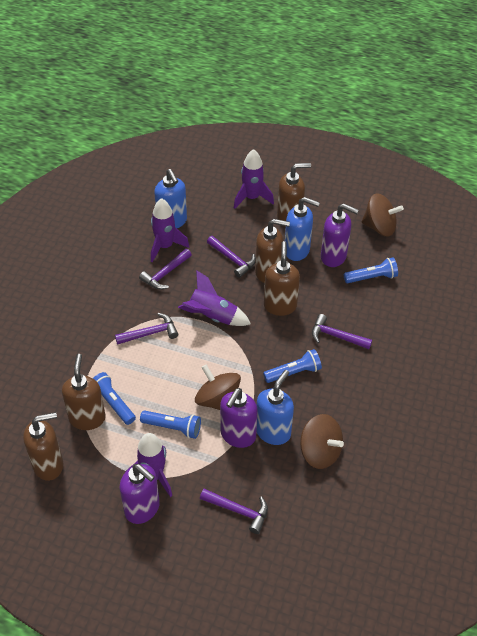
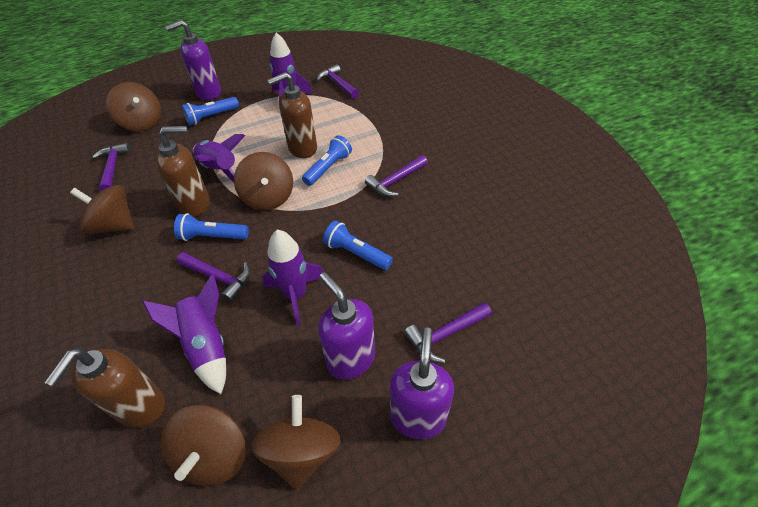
blue soap dispenser: [154,169,187,228] [256,370,294,445] [285,197,320,261] = 3 -> none = 0
brown soap dispenser: [23,412,63,481] [62,354,106,430] [255,219,290,283] [264,241,300,316] [277,163,311,227] = 5 -> [45,348,165,428] [156,126,210,217] [267,72,317,158] = 3
brown spinning top: [195,365,241,410] [300,414,344,469] [362,193,404,237] = 3 -> [70,185,134,235] [106,82,161,131] [161,405,246,486] [234,152,293,210] [251,395,341,490] = 5

